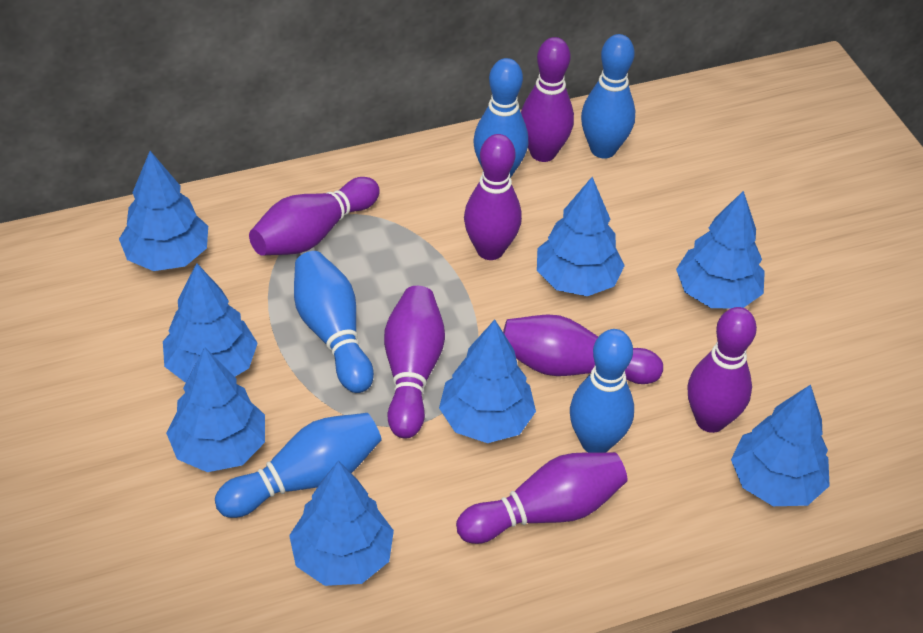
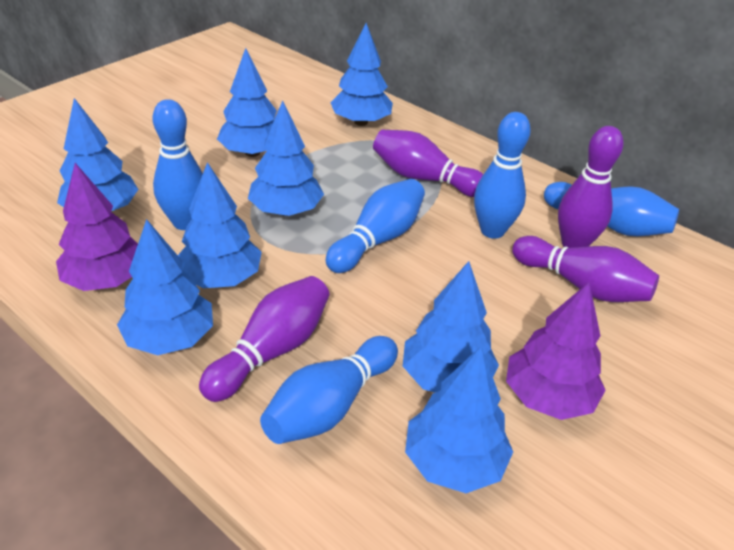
purple bowling pin: [249,177,380,256] [384,286,445,438] [456,452,628,544] [464,134,522,260] [503,315,663,384] [521,37,574,162] [688,307,757,433] = 7 -> [199,276,330,402] [373,129,483,197] [512,236,659,302] [558,126,624,248] = 4
purple tree: none = 0 -> [56,163,138,291] [506,282,606,420] = 2

